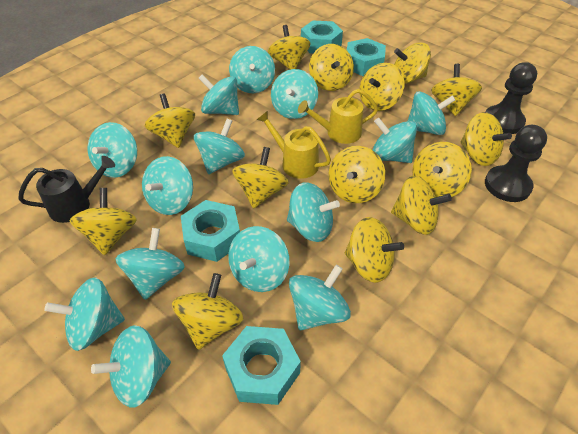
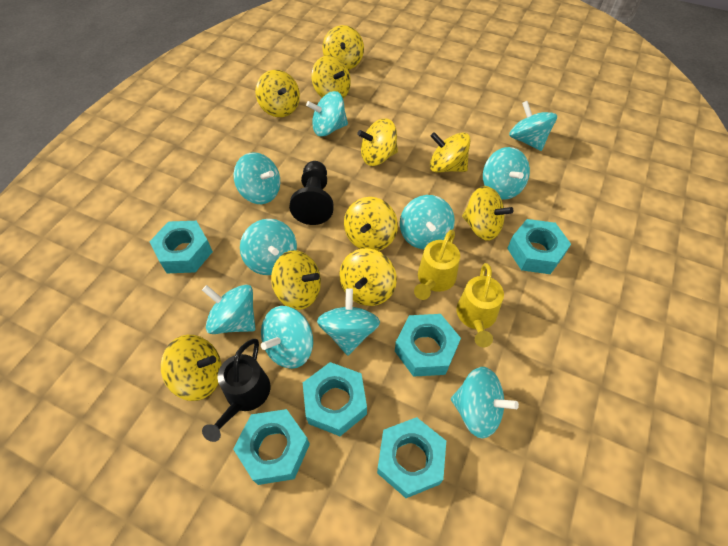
black pawn: [485,125,547,202] [486,62,537,134] = 2 -> [289,161,334,225] = 1
turquoise nut: [181,200,240,262] [222,326,301,405] [301,20,343,54] [347,38,386,76] = 4 -> [149,221,213,273] [233,409,310,485] [303,362,367,436] [377,417,446,498] [395,314,461,377] [507,219,571,274] = 6
turquoise spinning top: [44,277,125,351] [88,122,137,178] [91,325,171,407] [115,228,185,300] [142,156,193,215] [194,119,245,174] [199,74,239,115] [228,226,289,292] [229,46,275,93] [271,69,318,119] [287,182,340,242] [289,265,351,330] [373,118,417,163] [408,91,455,135] = 14 -> [202,285,255,334] [234,152,280,204] [240,219,297,275] [261,306,313,369] [306,91,348,136] [317,288,380,355] [400,195,455,249] [451,367,519,439] [483,147,530,200] [509,101,557,151] = 10
yellow spinning top: [70,188,137,255] [145,93,195,148] [172,273,243,350] [232,147,289,208] [268,25,311,70] [309,44,354,91] [329,146,385,203] [345,217,404,283] [360,63,405,111] [391,176,452,235] [394,42,431,84] [412,142,472,197] [431,64,482,116] [460,112,512,166] = 14 -> [161,335,221,401] [255,70,300,117] [271,250,321,310] [311,55,351,98] [322,25,364,70] [339,248,397,306] [344,197,398,251] [357,118,398,166] [430,132,470,173] [462,186,514,241] = 10

